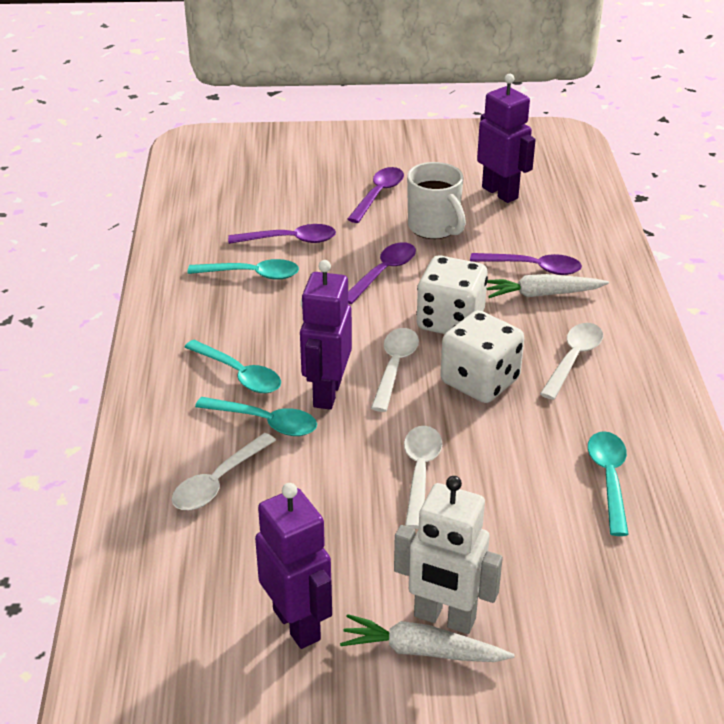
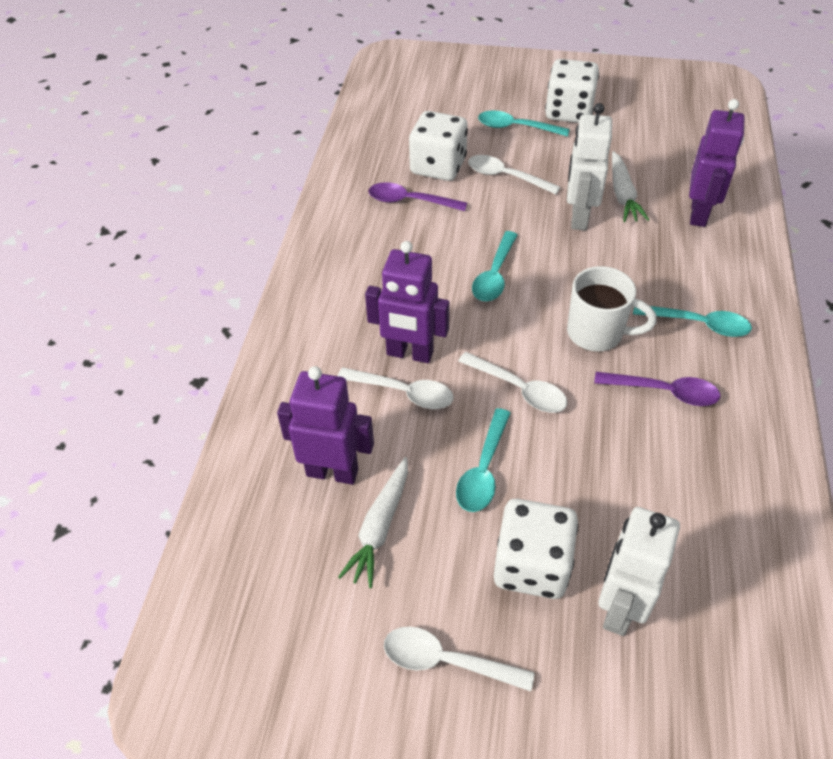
purple spoon: [228,224,336,244] [347,167,404,223] [348,242,416,304] [470,253,582,275] = 4 -> [369,182,467,211] [594,372,720,406] = 2
white dice: [416,255,488,334] [440,310,524,403] = 2 -> [409,111,468,181] [494,498,578,599] [545,59,599,123] = 3
white robot: [394,476,503,634] = 1 -> [567,103,612,230] [598,507,680,636] = 2

